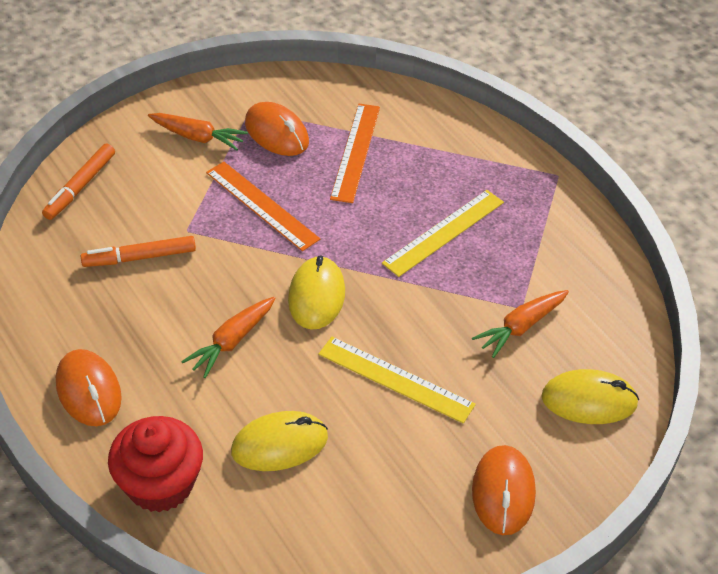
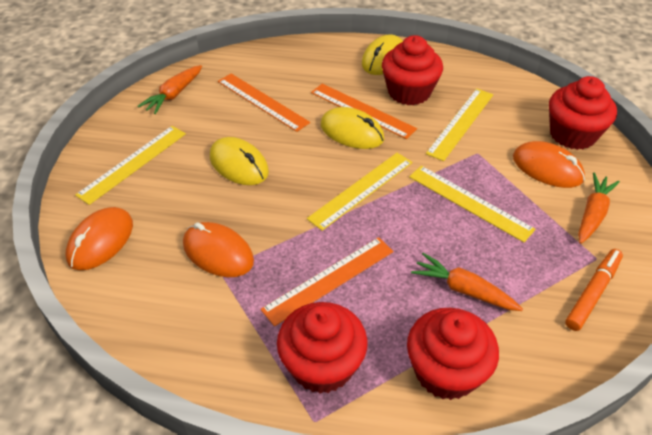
orange marker: [42,143,115,220] [81,236,196,267] = 2 -> [565,249,623,331] = 1
orange ruler: [206,162,320,251] [330,104,380,203] = 2 -> [218,74,310,132] [261,237,393,326] [311,84,417,139] = 3
red cupcake: [108,416,203,512] = 1 -> [277,302,368,394] [382,35,443,105] [407,308,499,400] [549,76,617,150] = 4
yellow ruler: [318,337,476,423] [382,190,504,277] = 2 -> [75,126,186,205] [307,153,412,231] [409,166,536,242] [426,89,493,161] = 4

